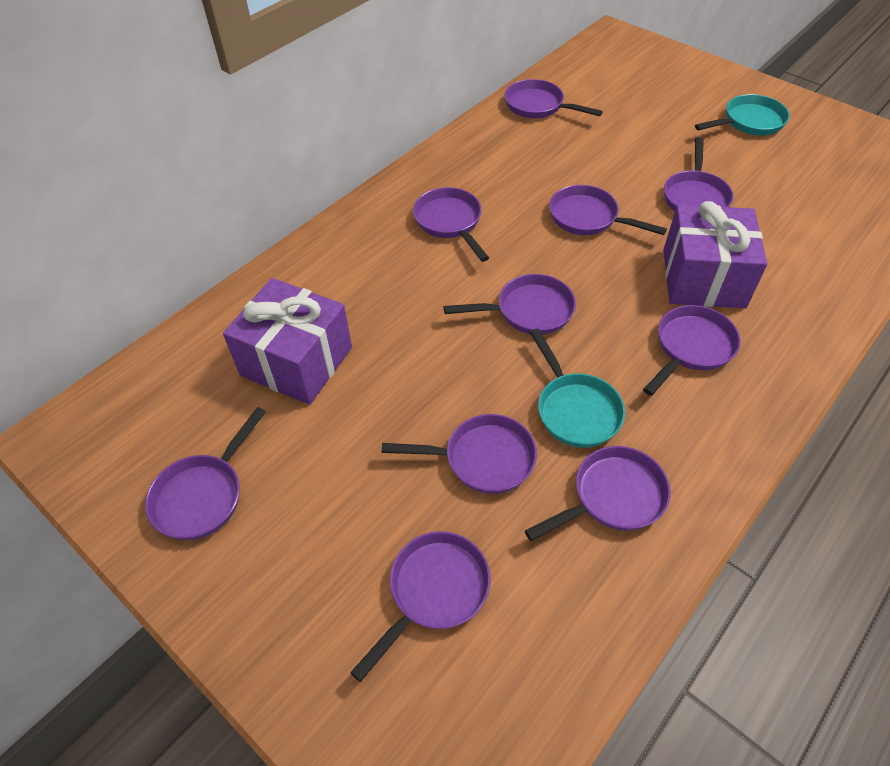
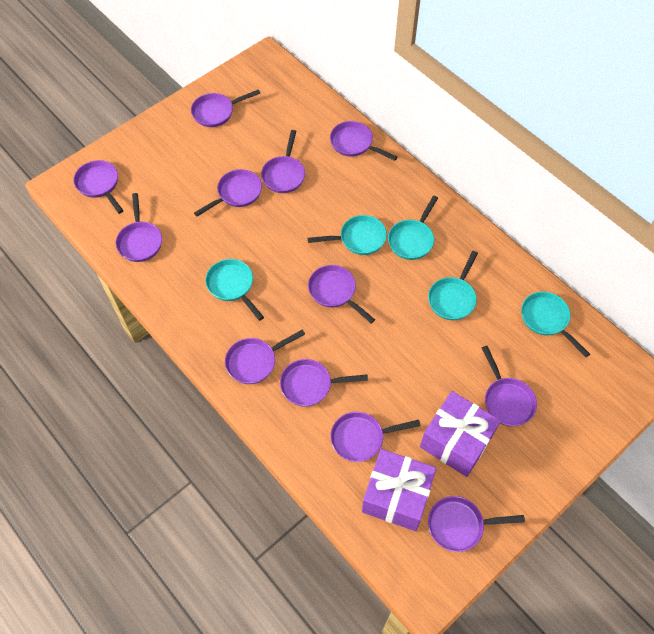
purple pan: [145,407,266,540] [350,531,491,682] [382,414,537,494] [413,187,489,262] [444,274,576,335] [505,79,603,118] [525,446,671,541] [549,185,667,235] [643,305,741,396] [664,137,734,211] = 10 -> [73,160,124,214] [116,193,162,262] [191,89,260,127] [194,169,262,217] [225,329,305,384] [261,130,305,193] [280,359,368,407] [308,265,375,323] [330,121,397,161] [330,412,421,462] [428,496,525,552] [482,346,537,426] = 12
turquoise pan: [530,328,625,448] [695,94,790,135] = 2 -> [205,259,264,321] [308,215,387,255] [388,196,438,260] [428,251,478,320] [521,292,590,357] = 5

